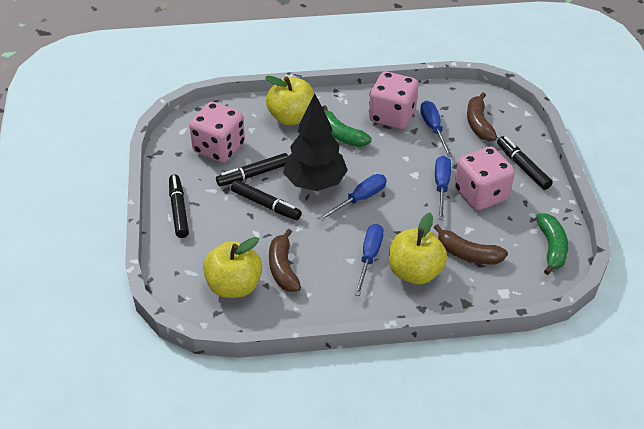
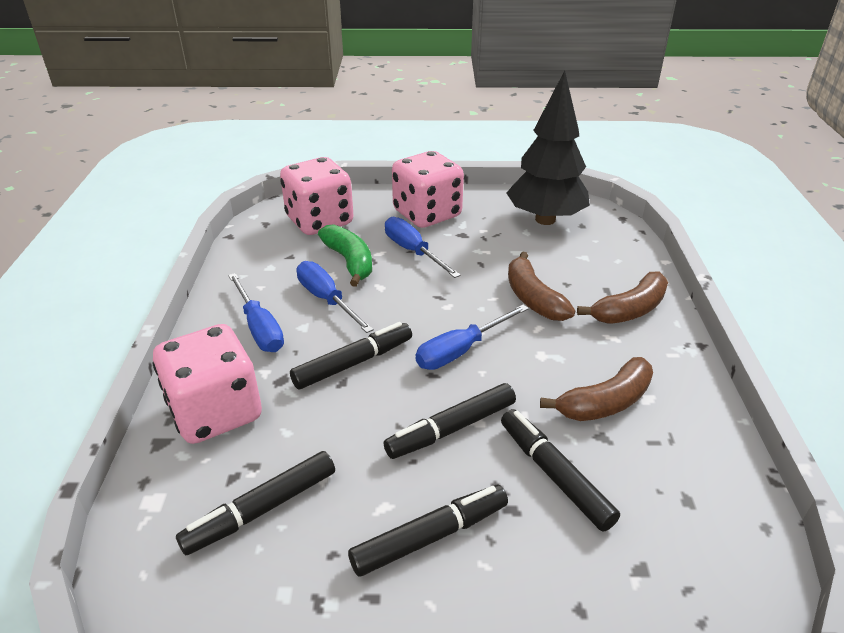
black marker: [169,175,189,238] [216,153,288,186] [231,180,302,220] [497,136,553,190] = 4 -> [176,451,335,555] [290,322,412,389] [348,485,508,577] [384,383,516,459] [501,409,620,532] = 5
green banana: [322,105,371,147] [536,213,568,275] = 2 -> [318,224,372,287] = 1
yellow apple: [203,237,262,298] [265,76,314,125] [389,213,447,284] = 3 -> none = 0

